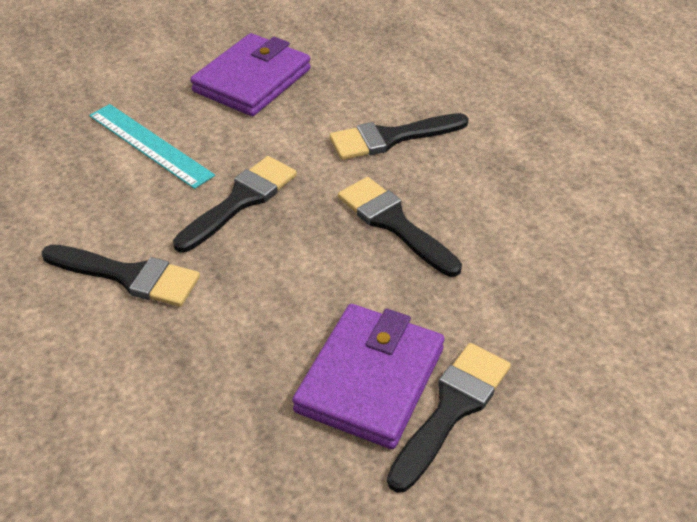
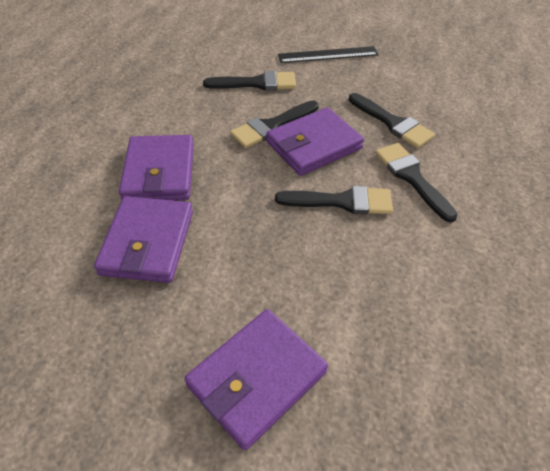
black ruler: none = 0 -> [278,46,379,63] = 1
purple wallet: [190,33,311,116] [292,304,444,449] = 2 -> [94,196,193,283] [119,135,194,200] [184,309,328,450] [266,107,364,176] = 4
turquoise ruler: [89,104,215,189] = 1 -> none = 0

